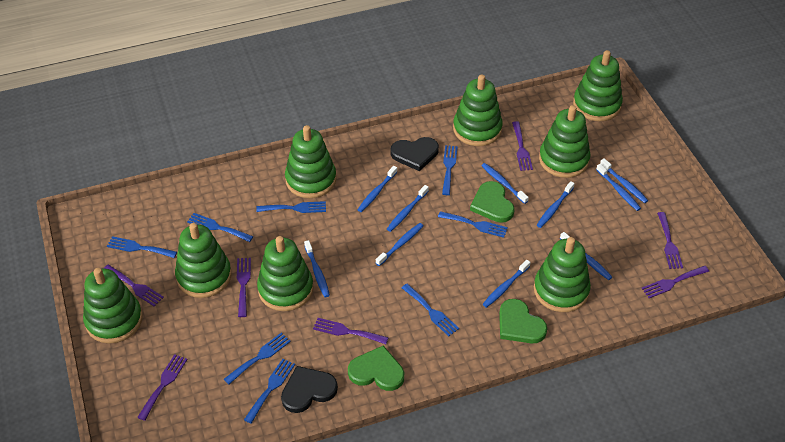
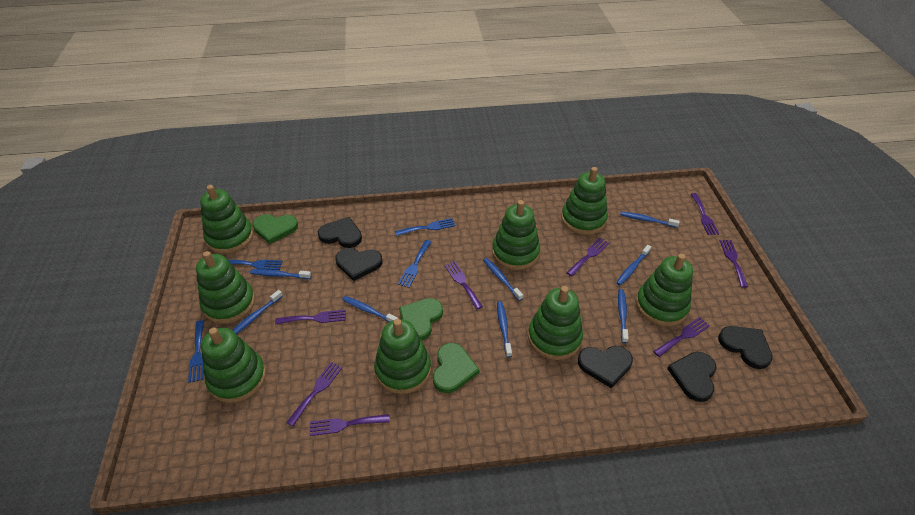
black heart: [281,366,338,413] [391,137,439,171] = 2 -> [318,217,362,248] [335,248,382,281] [578,346,633,388] [667,352,716,402] [718,326,773,369] = 5
blue fork: [107,236,177,258] [187,213,253,242] [224,333,291,385] [244,359,295,424] [256,201,326,213] [401,283,459,336] [438,211,508,238] [442,145,458,195] = 8 -> [188,320,204,383] [228,260,283,270] [395,218,455,236] [398,240,431,288] = 4
blue toothbrush: [304,240,330,297] [357,166,397,212] [376,223,424,266] [387,185,429,232] [481,163,529,204] [482,260,531,308] [537,181,575,228] [560,232,612,280] [596,164,641,211] [600,158,648,203] = 10 -> [232,290,283,334] [250,269,311,279] [342,296,398,322] [483,258,523,301] [497,301,512,358] [616,245,651,286] [618,289,629,343] [620,211,680,228] = 8
purple fork: [103,265,164,306] [137,354,188,421] [237,258,251,317] [313,318,389,344] [512,121,533,171] [641,266,709,298] [657,212,683,269] = 7 -> [275,310,346,325] [286,362,342,426] [310,414,390,436] [445,261,483,310] [567,238,609,276] [653,317,710,357] [691,193,719,235] [720,240,748,288] = 8

